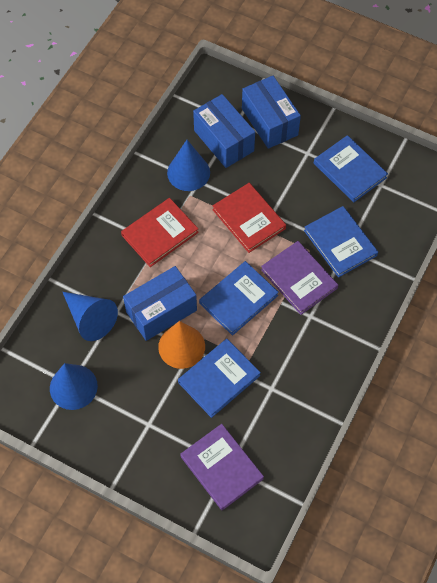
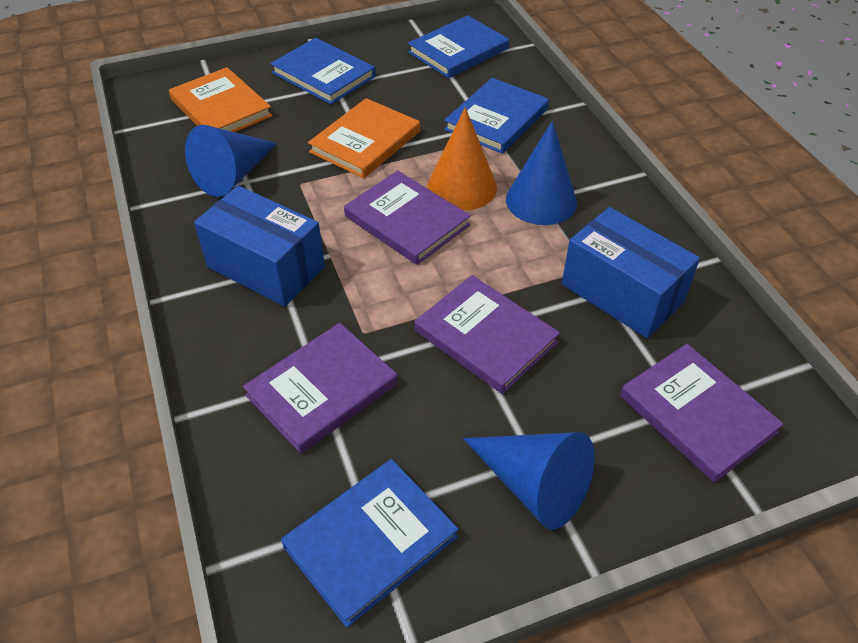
blue box: [123,266,197,341] [193,94,255,168] [242,76,301,149] = 3 -> [194,186,325,306] [562,207,700,338] = 2
orange book: none = 0 -> [169,67,272,132] [308,98,420,178] = 2
purple book: [180,424,264,510] [261,241,338,315] = 2 -> [243,323,398,454] [344,171,471,265] [415,275,560,394] [620,344,784,483] = 4
red book: [121,198,199,267] [212,183,286,253] = 2 -> none = 0

